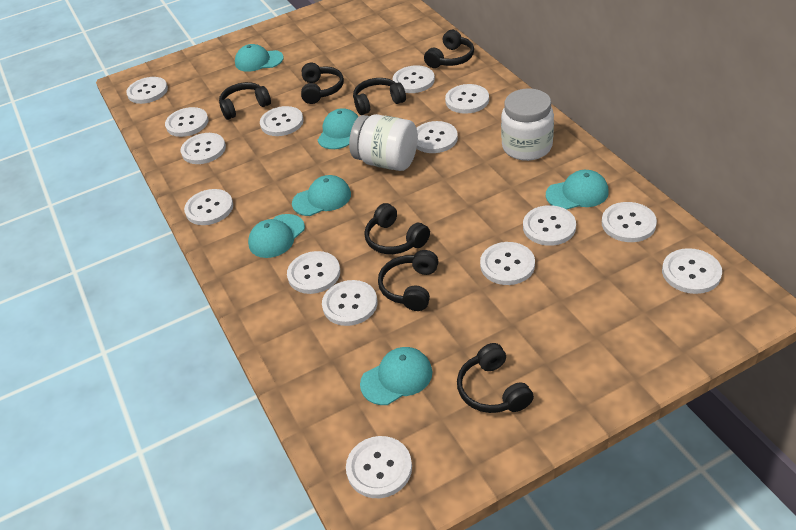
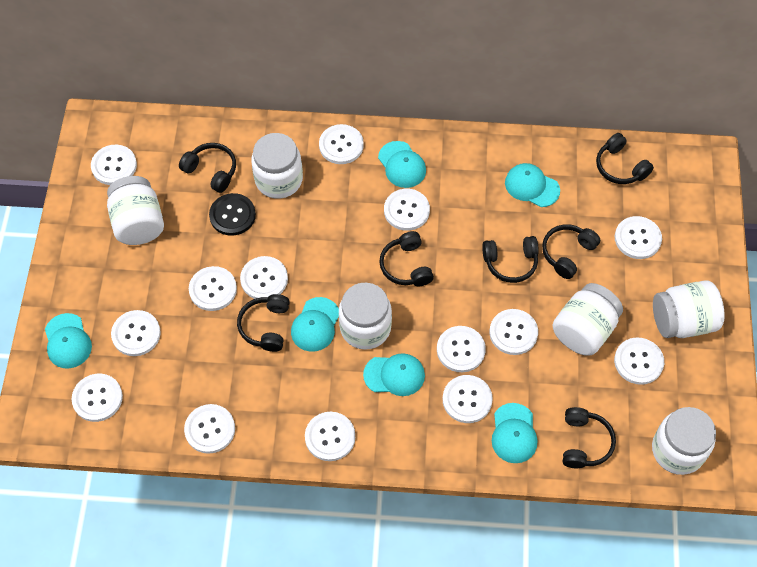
black button: none = 0 -> [209,193,256,236] = 1
white button: [126,77,168,104] [165,107,209,137] [181,133,226,164] [184,189,233,225] [260,106,304,136] [287,251,340,294] [322,280,377,326] [346,436,412,498] [393,65,435,93] [417,121,458,153] [445,84,489,114] [480,242,535,285] [523,205,576,246] [602,202,657,242] [662,248,722,294] = 15 -> [72,374,123,422] [91,145,137,185] [111,310,161,356] [184,404,235,454] [189,266,237,311] [240,256,288,299] [305,412,355,461] [319,124,364,164] [384,189,430,231] [437,326,486,372] [442,375,493,423] [489,309,538,355] [614,337,664,385] [615,216,662,259] = 14
white jar: [349,114,418,171] [501,88,554,161] = 2 -> [107,176,164,245] [251,133,303,199] [339,283,392,350] [553,283,623,356] [652,407,716,475] [653,280,725,338] = 6

